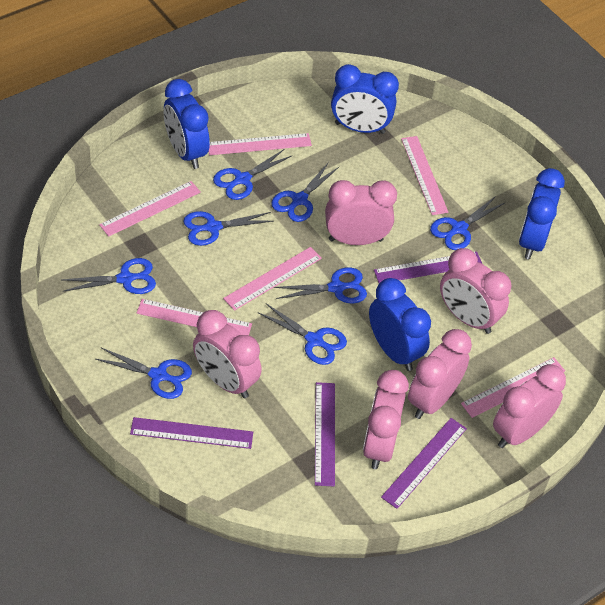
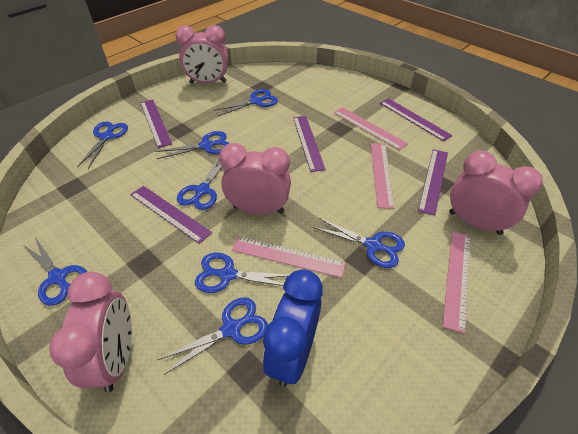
blue clock: [164,79,210,169] [331,64,399,134] [369,278,431,371] [519,168,565,259] = 4 -> [263,269,322,387] = 1
pink clock: [193,310,262,398] [325,180,397,245] [363,370,409,469] [408,329,472,419] [440,248,511,334] [493,364,566,448] = 6 -> [49,272,132,393] [175,25,228,84] [219,143,291,214] [449,151,543,235] = 4
pink ruler: [99,181,201,237] [137,299,252,335] [209,133,312,155] [223,247,322,311] [401,136,448,215] [461,357,565,418] = 6 -> [232,236,346,278] [334,107,408,150] [371,143,395,209] [443,231,471,334] = 4
purple ruler: [130,417,253,449] [315,382,335,486] [374,251,482,283] [381,418,467,509] = 4 -> [130,186,212,244] [140,100,172,148] [293,116,326,172] [380,98,453,141] [418,149,448,216] = 5

